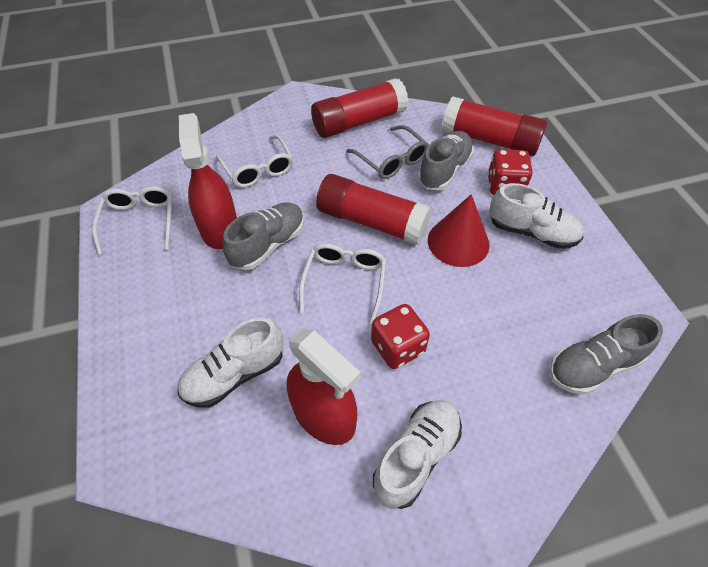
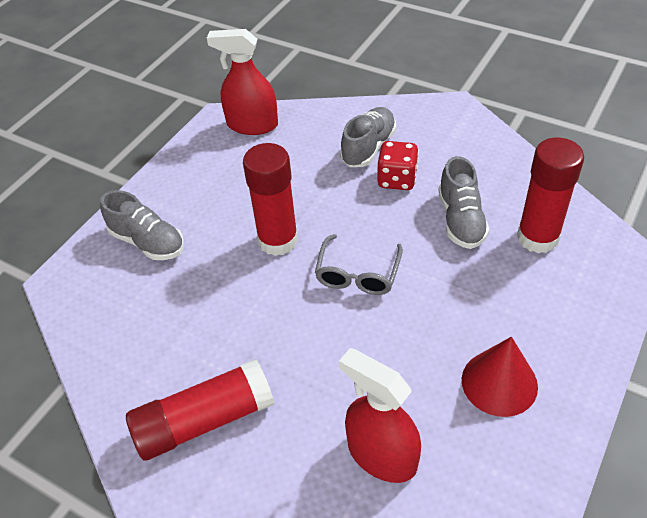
red dice: [371,304,430,369] [487,149,532,195] = 2 -> [378,141,419,190] = 1
white glasses: [92,186,173,255] [216,135,293,188] [299,243,386,323] = 3 -> none = 0
white shoe: [178,318,283,408] [373,400,462,509] [490,183,584,249] = 3 -> none = 0

